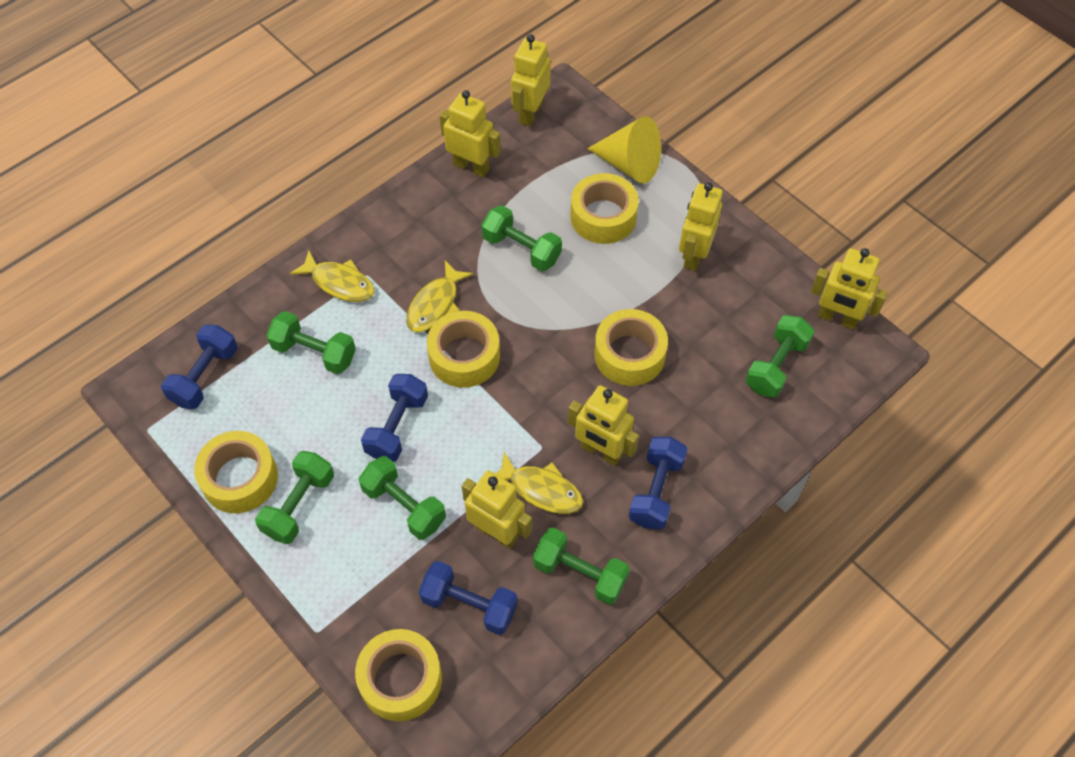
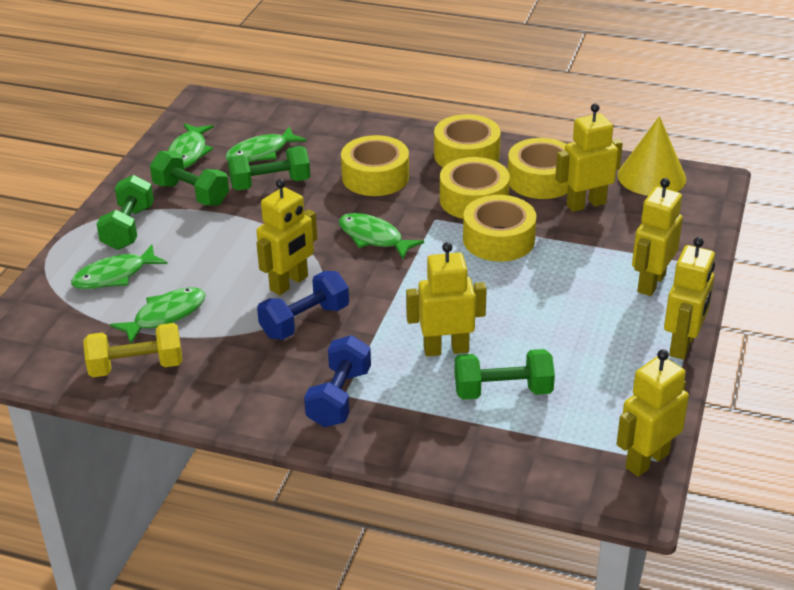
blue dumbbell: [161,325,238,409] [361,374,428,462] [419,561,518,635] [628,437,688,529] = 4 -> [257,271,349,340] [304,335,371,427] = 2
green dumbbell: [255,451,334,544] [266,311,356,374] [359,456,446,540] [482,205,562,271] [533,527,630,605] [745,315,815,398] = 6 -> [97,175,154,250] [150,151,229,205] [228,146,310,190] [454,349,555,400] = 4
green fish: none = 0 -> [71,245,168,290] [110,287,206,344] [168,123,214,169] [225,127,307,163] [339,213,424,259] = 5
yellow dumbbell: none = 0 -> [83,323,182,377] = 1
yellow fish: [290,250,375,302] [406,261,473,332] [495,451,583,514] = 3 -> none = 0

